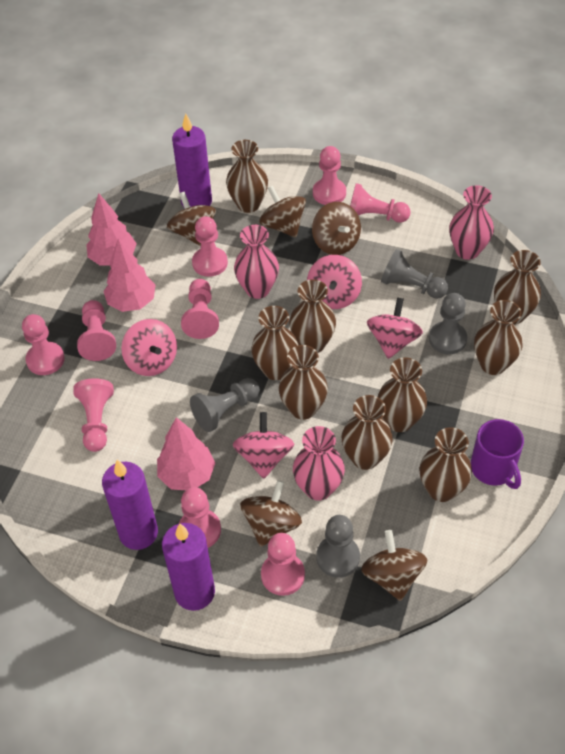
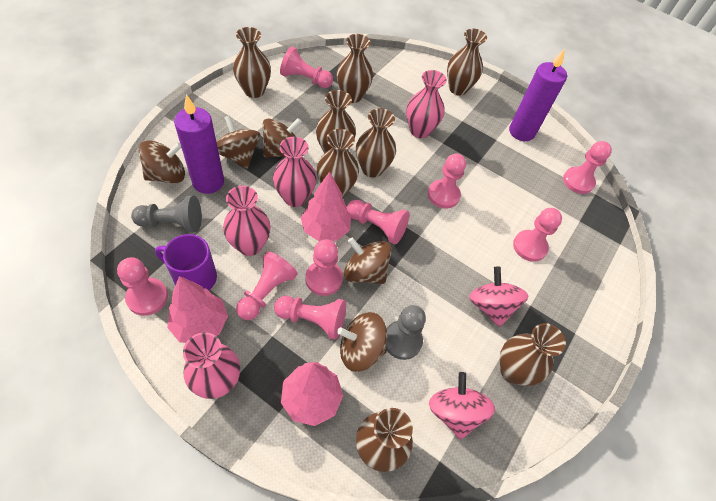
brown vase: [226,140,268,213] [251,306,299,380] [279,345,328,420] [289,279,336,353] [342,395,393,470] [378,357,427,432] [419,427,472,502] [474,300,523,375] [494,250,541,325] = 9 -> [233,27,271,98] [316,90,356,154] [317,129,359,198] [337,34,373,103] [356,108,396,178] [356,408,413,472] [447,29,487,95] [500,323,566,386] = 8
grey pawn: [190,378,260,432] [316,515,360,578] [381,249,448,299] [429,293,467,354] = 4 -> [131,196,202,232] [386,305,426,360] = 2
pink spinning top: [121,319,177,376] [233,412,294,479] [307,255,362,309] [367,298,423,359] = 4 -> [429,372,495,440] [469,266,528,327] = 2
pink vase: [234,225,279,299] [293,426,345,501] [449,185,494,260] = 3 -> [183,332,240,399] [223,186,270,256] [273,137,316,207] [406,70,447,138] = 4
purple candle: [102,460,158,550] [162,523,215,611] [172,113,212,207] = 3 -> [174,94,224,194] [509,49,567,141] = 2

